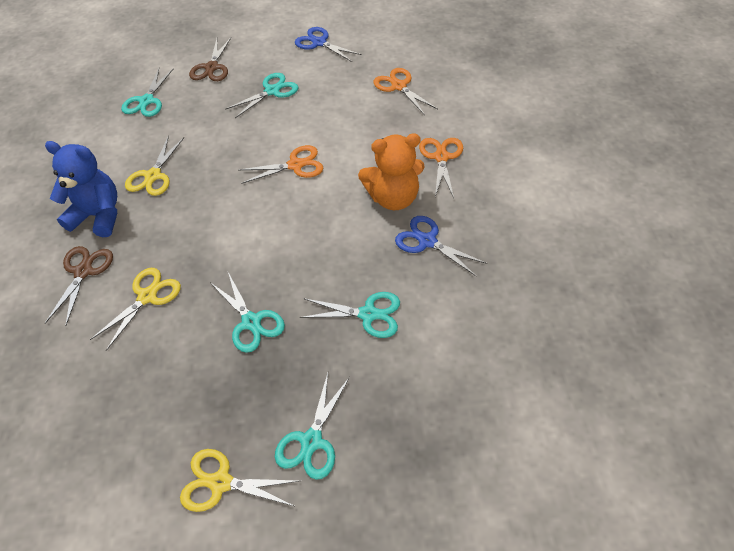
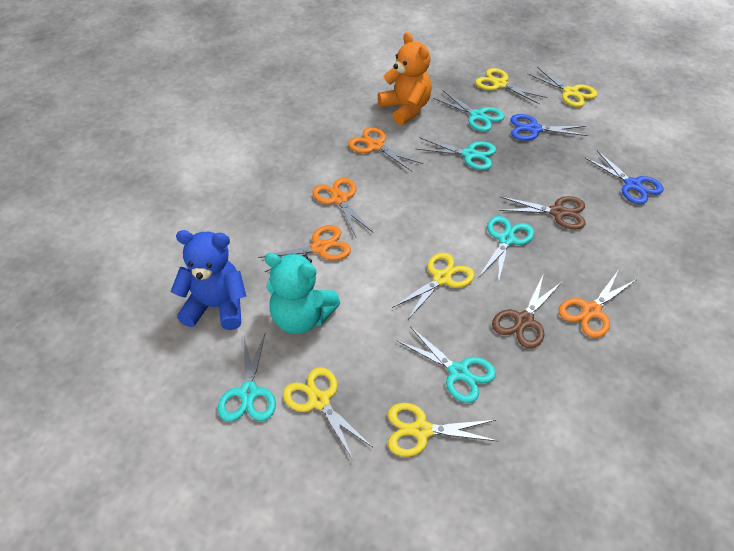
orange scissors: [239,145,323,184] [373,68,438,115] [419,138,463,198] = 3 -> [258,225,351,272] [312,178,374,237] [348,127,423,172] [558,271,637,338] = 4
turquoise teddy bear: none = 0 -> [264,253,340,334] = 1
yellow scissors: [90,268,181,351] [125,135,184,196] [180,449,299,512] = 3 -> [283,367,372,460] [388,403,498,457] [392,252,475,319] [475,68,547,105] [528,67,598,107] = 5

